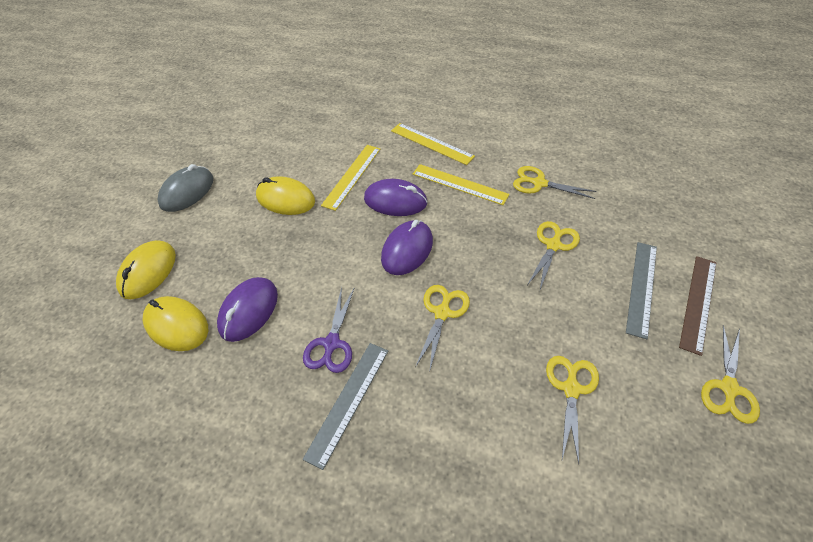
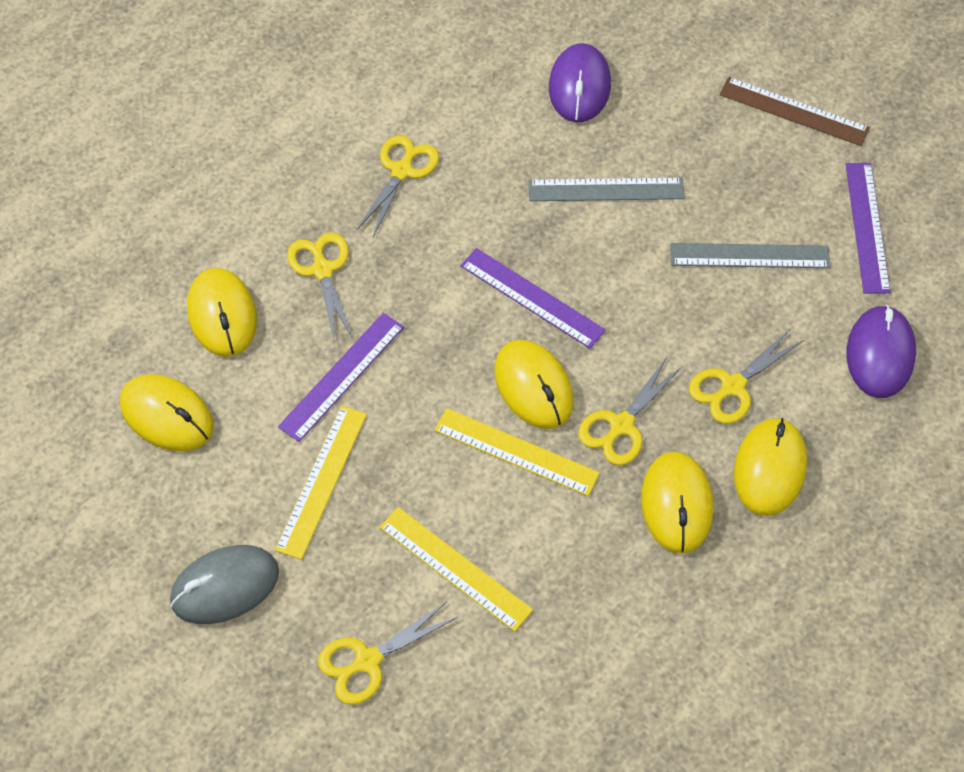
purple mouse: [217,277,278,342] [364,179,427,216] [381,220,433,275] = 3 -> [549,43,611,122] [847,305,916,398] = 2
purple ruler: none = 0 -> [278,313,404,442] [461,248,606,349] [845,163,890,293] = 3
purple scissors: [303,287,355,373] = 1 -> none = 0
yellow mouse: [116,240,176,299] [142,296,208,351] [256,176,315,215] = 3 -> [120,374,214,451] [187,268,257,357] [494,340,574,429] [641,451,713,554] [734,418,807,516] = 5

